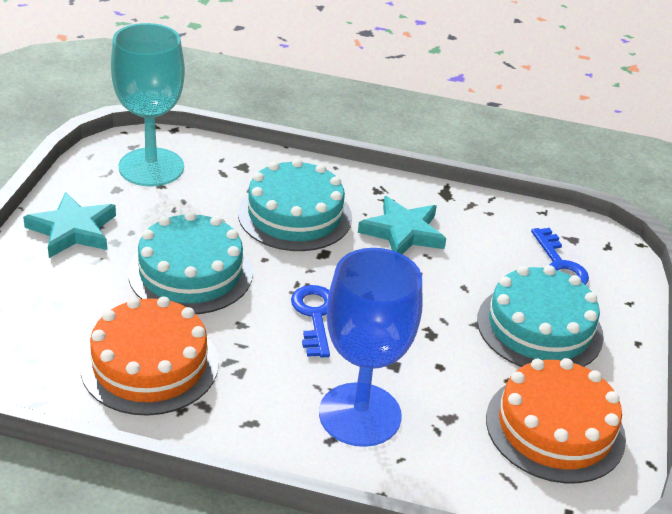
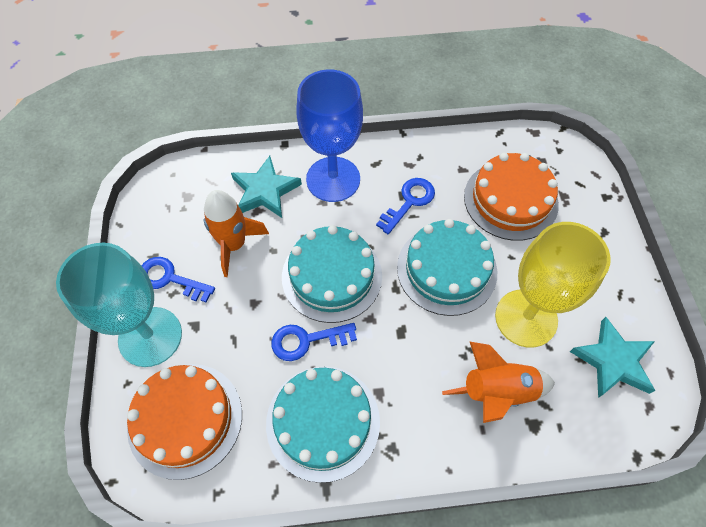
blue key: [291,285,330,358] [531,228,589,285] = 2 -> [141,257,215,302] [271,323,357,361] [376,178,435,235] = 3
orange rocket: none = 0 -> [204,190,269,277] [442,341,555,423] = 2
yellow goblet: none = 0 -> [495,222,611,348] = 1

